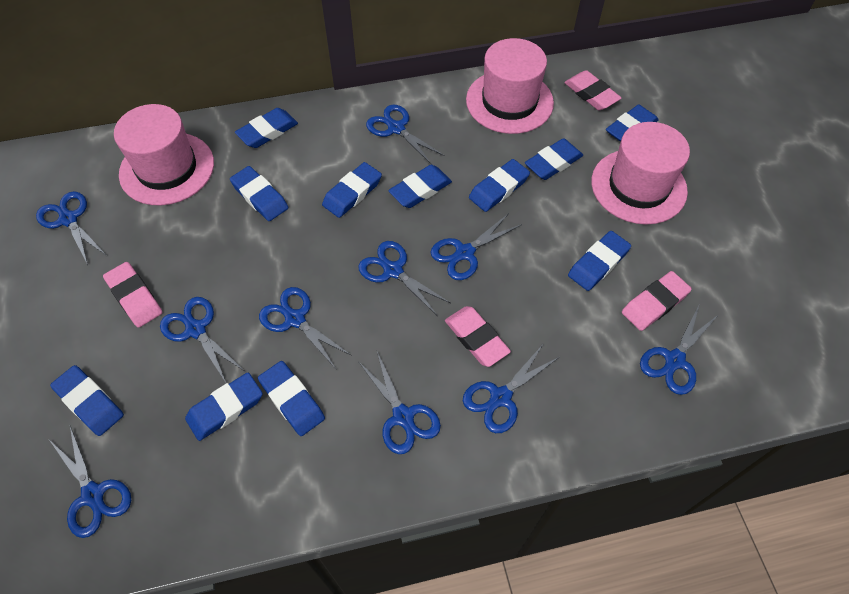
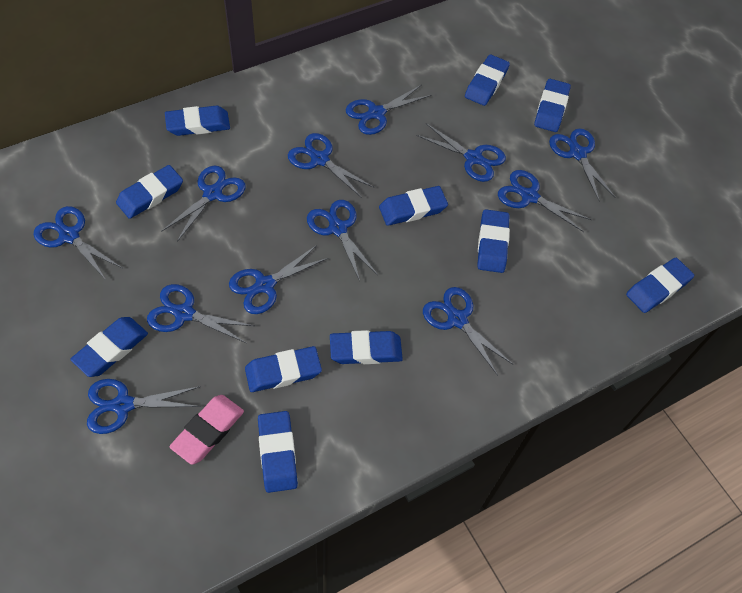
blue scissors: [36,191,107,265] [50,426,131,538] [160,297,245,383] [259,287,352,369] [358,241,451,315] [358,352,441,454] [366,105,445,165] [430,213,522,280] [463,343,559,433] [640,305,718,395] = 10 -> [34,206,122,280] [87,379,201,434] [147,284,254,343] [161,165,246,242] [229,245,328,314] [288,133,374,198] [307,200,378,281] [346,85,432,135] [416,123,506,182] [423,287,513,376] [498,170,592,232] [549,128,616,202] = 12
pink eraser: [103,262,163,328] [445,306,511,367] [564,70,621,110] [622,271,692,331] = 4 -> [169,395,244,465] = 1
pink hat: [114,104,214,205] [466,38,554,134] [591,122,690,225] = 3 -> none = 0

